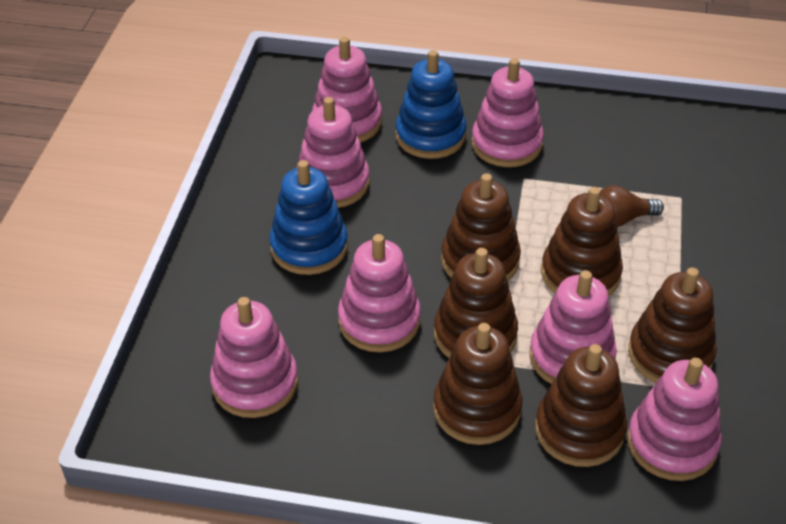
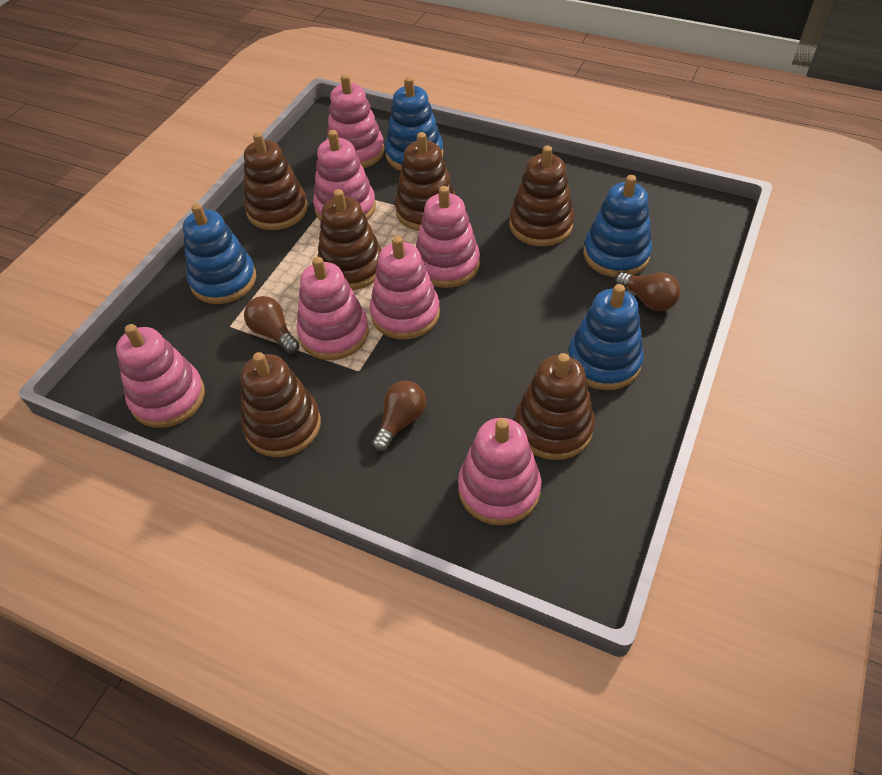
blue stacking toy: [269,160,348,275] [396,50,467,159] = 2 -> [183,203,256,304] [385,77,443,171] [568,284,644,390] [583,175,652,277] = 4
brown light bulb: [600,186,664,227] = 1 -> [244,296,299,354] [372,381,426,452] [615,272,680,311] = 3

